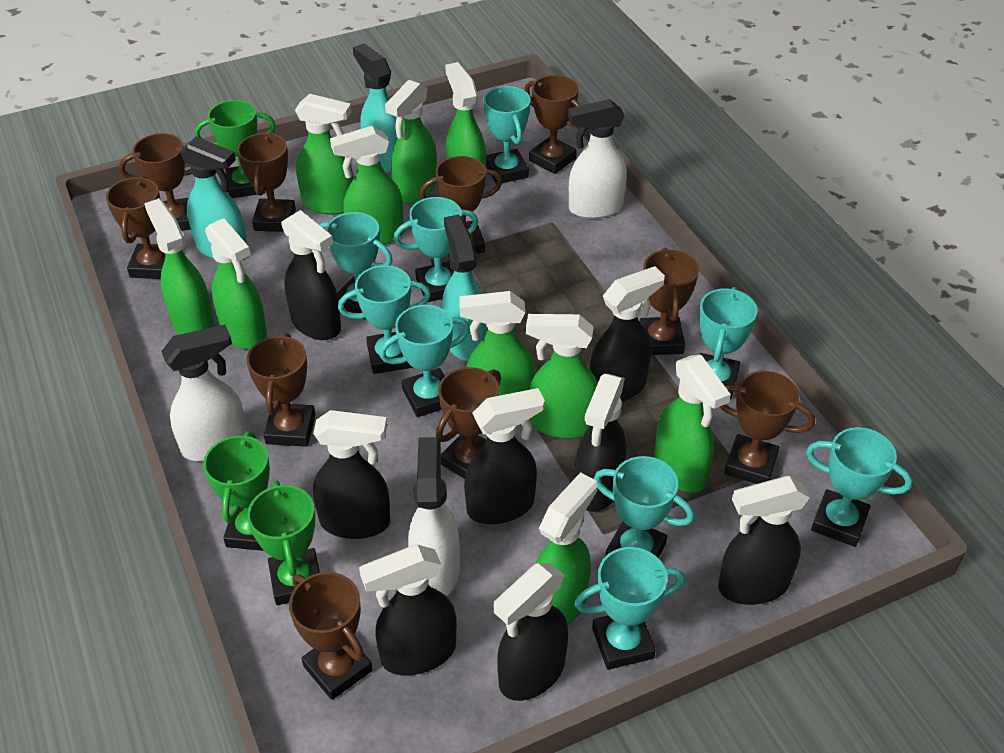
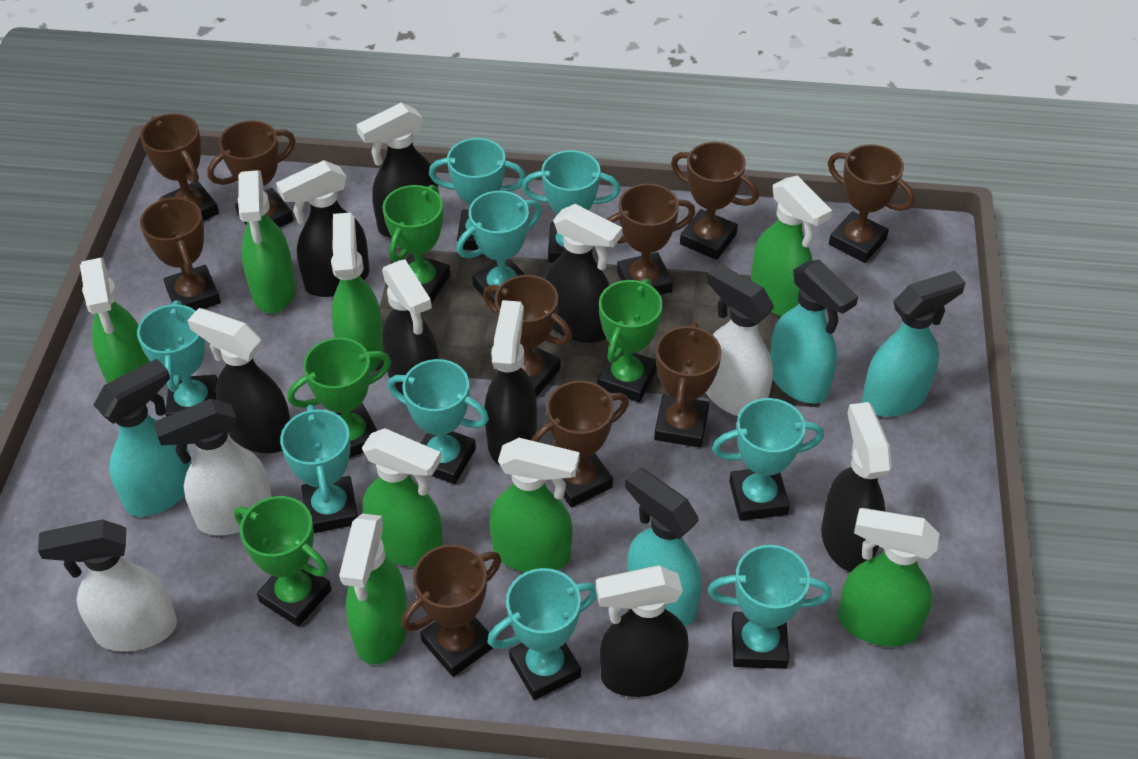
green spray bottle: [144,198,214,334] [205,218,267,350] [295,94,354,215] [330,126,404,245] [385,80,437,204] [445,62,486,185] [459,291,535,396] [526,314,598,439] [535,472,598,625] [654,355,731,493] = 10 -> [80,258,150,383] [238,170,296,313] [331,213,384,372] [339,513,408,665] [362,428,443,567] [489,438,580,572] [751,175,832,317] [838,508,940,647] = 8
green trophy: [194,100,276,198] [203,431,270,551] [247,480,320,605] = 3 -> [234,496,332,627] [287,338,391,458] [382,185,450,304] [597,279,663,402] = 4
turquoise spray bottle: [180,137,248,259] [353,44,398,173] [442,215,487,361] = 3 -> [94,359,192,517] [625,467,702,626] [770,260,858,404] [862,270,966,417] = 4

